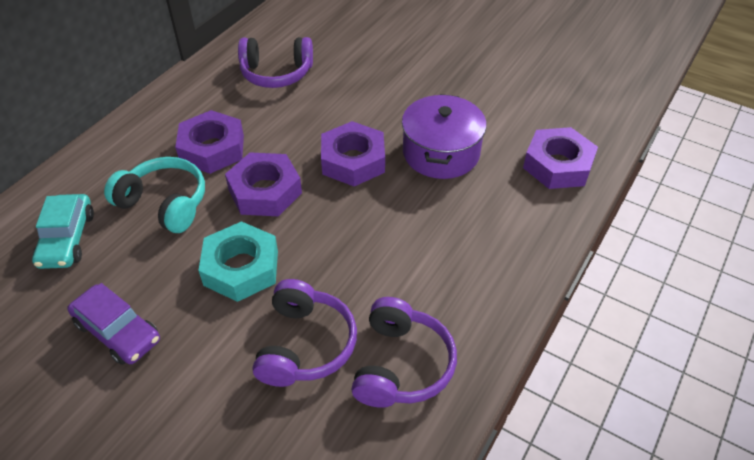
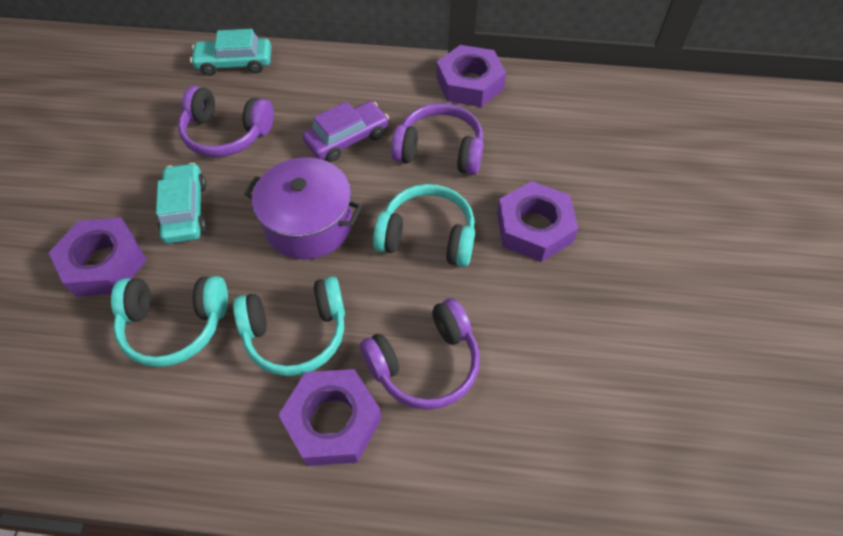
turquoise car: [32,194,94,269] = 1 -> [156,163,206,244] [190,29,272,76] = 2
turquoise headphones: [104,157,205,233] = 1 -> [111,276,228,367] [233,276,345,376] [373,184,475,267] = 3
turquoise nut: [198,221,278,302] = 1 -> none = 0

